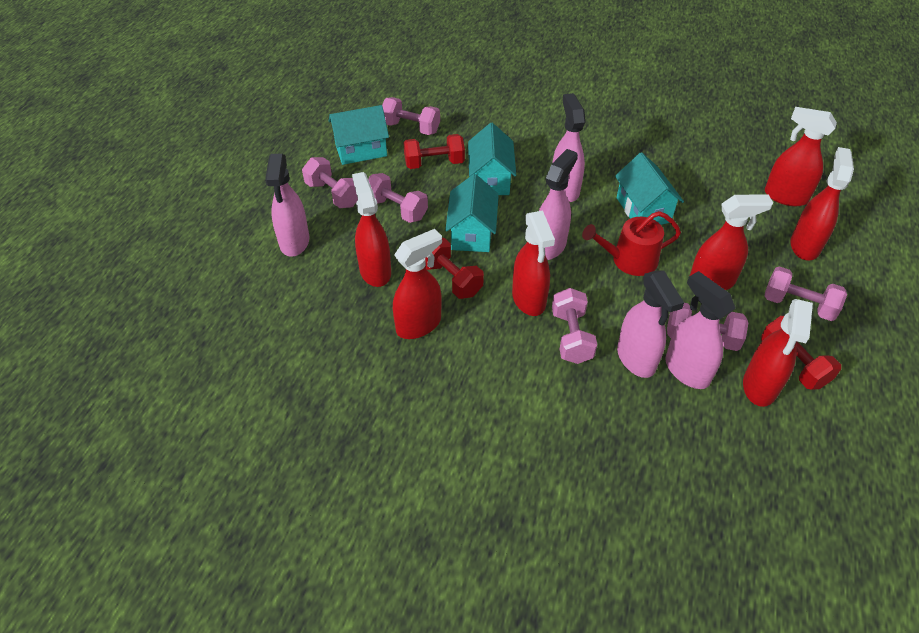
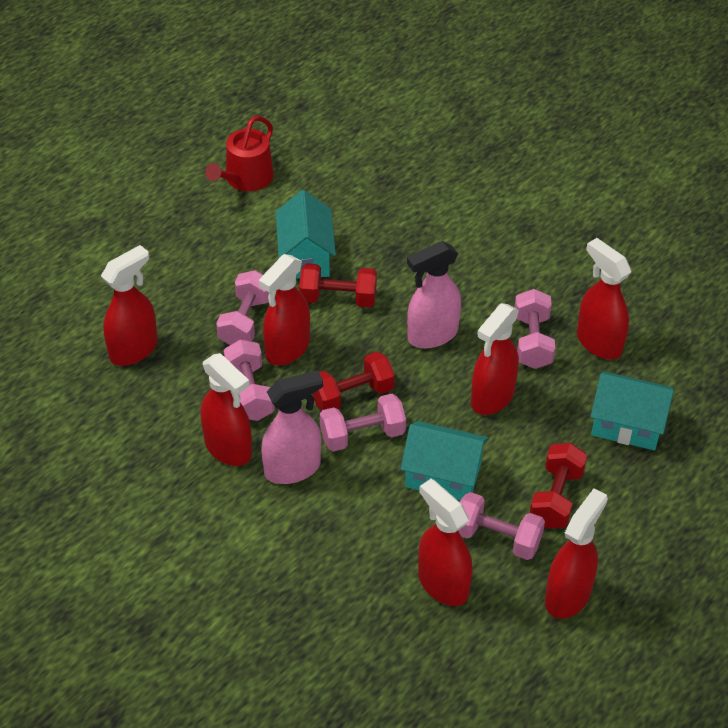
pink dumbbell: [302,157,358,208] [368,173,428,223] [382,97,440,135] [552,288,597,364] [667,303,748,351] [765,266,847,321] = 6 -> [216,270,269,345] [224,339,275,421] [320,394,406,452] [459,492,545,560] [514,289,555,369] = 5
pink spray bottle: [265,154,309,257] [539,149,578,260] [552,93,586,202] [617,271,684,378] [666,271,735,389] = 5 -> [261,370,323,484] [407,241,461,348] = 2
turquoise house: [329,105,389,165] [445,174,499,252] [468,123,516,195] [615,152,684,225] = 4 -> [276,190,336,279] [401,421,489,500] [591,371,674,450] = 3

